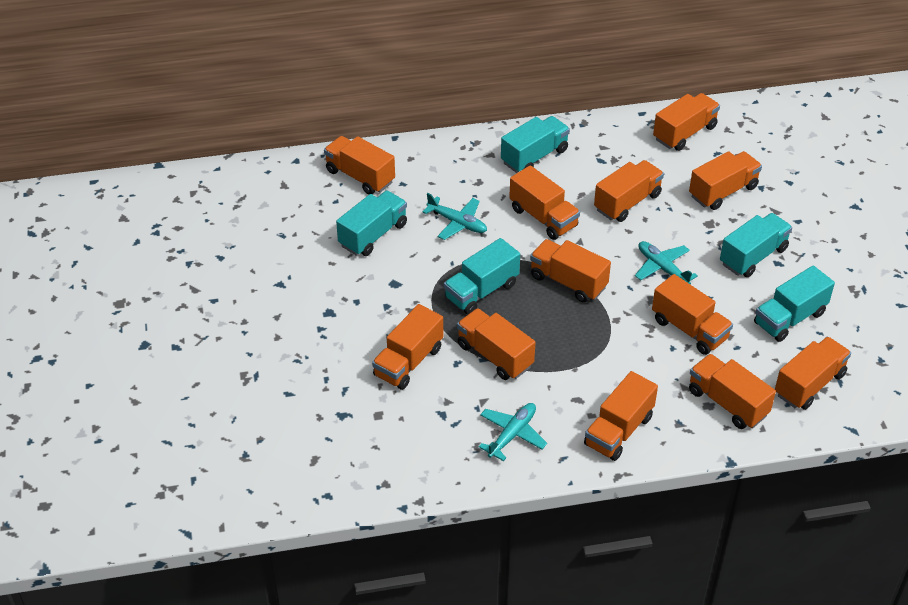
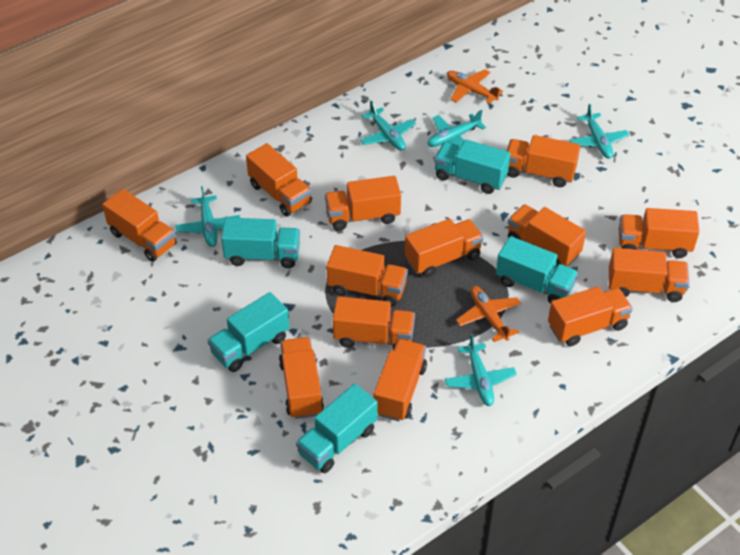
orange plane: none = 0 -> [447,69,503,104] [456,286,521,342] = 2
orange truck: [324,136,395,195] [372,304,443,390] [457,308,536,380] [509,165,580,240] [530,239,611,303] [584,371,658,461] [594,160,664,222] [652,274,733,355] [653,93,720,151] [689,151,762,210] [689,354,776,429] [775,337,851,410] = 12 -> [102,189,177,262] [246,143,312,216] [279,337,324,419] [325,176,401,231] [326,245,408,307] [333,296,415,350] [374,339,427,421] [405,219,484,278] [507,135,580,187] [508,204,586,268] [548,286,633,346] [609,248,689,302] [619,208,700,258] = 13
turquoise plane: [423,193,487,240] [479,403,547,461] [635,241,698,284] = 3 -> [175,186,240,247] [360,101,416,151] [427,110,486,147] [445,334,517,406] [569,104,629,159] = 5

